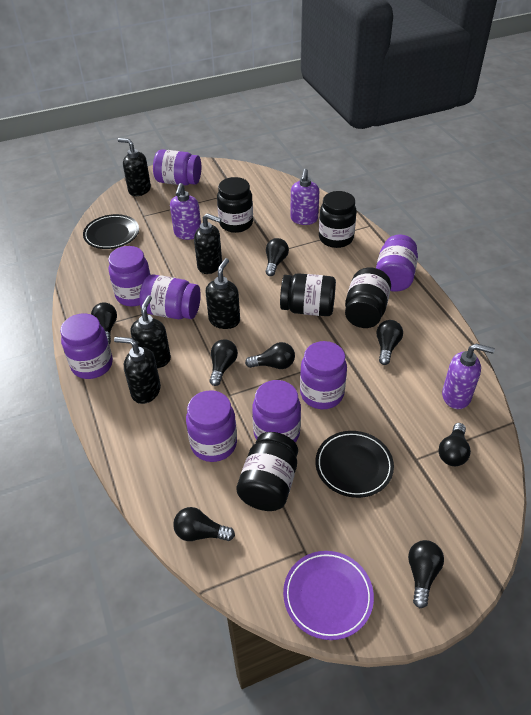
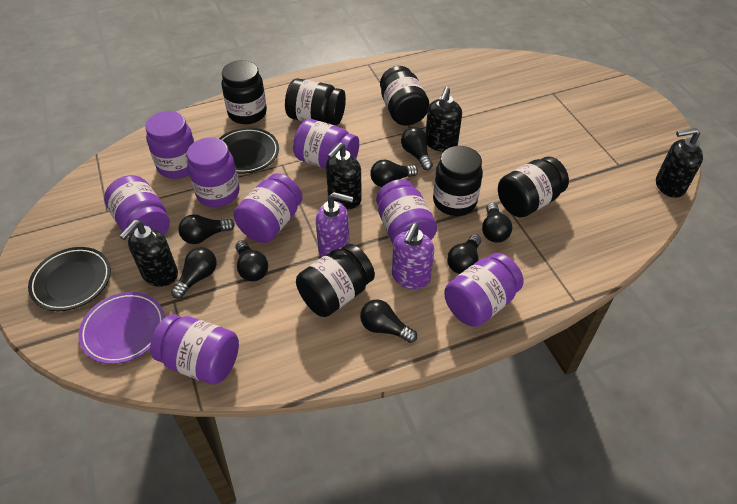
black jar: [217,177,253,233] [237,432,298,511] [280,273,336,316] [319,191,357,248] [345,268,391,328] = 5 -> [222,60,267,124] [285,78,346,125] [296,244,375,317] [380,66,430,125] [433,146,483,216] [498,156,569,217] = 6
black soap dispenser: [114,337,161,404] [118,138,151,196] [130,296,171,368] [194,213,222,274] [206,258,240,329] = 5 -> [120,220,178,287] [326,142,362,209] [426,87,462,152] [656,128,703,198] = 4
purple soap dispenser: [170,183,201,240] [290,169,319,225] [442,344,495,409] = 3 -> [316,192,354,258] [392,223,434,289] = 2

